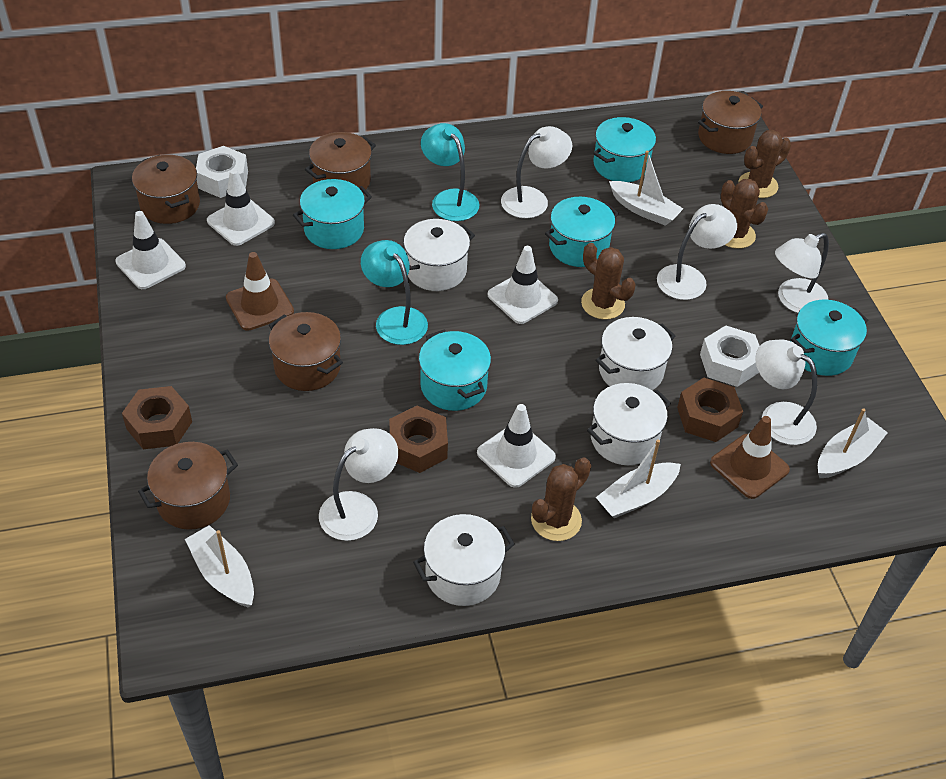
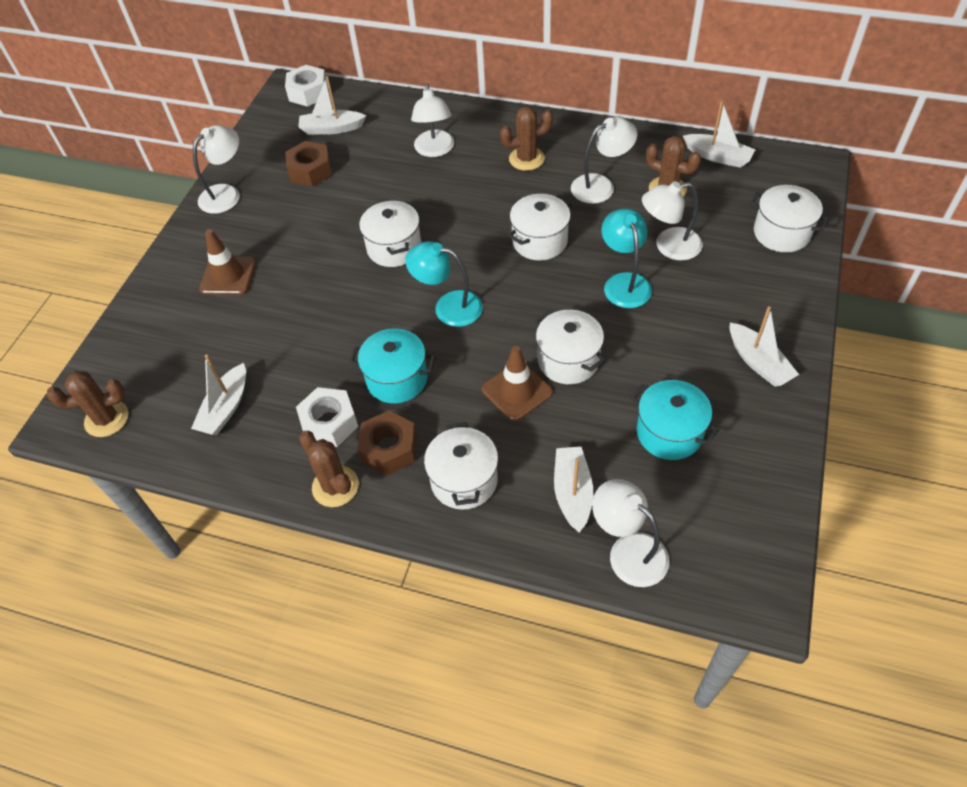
brown nut: [122,386,192,449] [389,406,448,473] [677,378,743,442] = 3 -> [285,141,332,187] [357,410,417,476] = 2
brown pot: [132,155,200,224] [138,442,238,530] [269,312,343,391] [305,132,376,190] [698,91,763,154] = 5 -> none = 0
turquoise pot: [293,179,372,249] [419,329,491,411] [545,197,619,267] [593,117,656,182] [790,300,868,376] = 5 -> [350,328,436,404] [631,380,719,460] = 2
white boat: [185,525,254,607] [596,439,681,518] [609,151,683,226] [818,408,888,478] = 4 -> [191,354,246,435] [298,76,366,135] [554,447,593,533] [683,101,755,168] [730,306,799,387] = 5
white pot: [403,219,475,291] [413,514,515,606] [587,383,671,465] [596,317,675,390] = 4 -> [359,200,421,267] [424,423,498,510] [508,194,571,260] [535,310,606,384] [750,185,830,252] = 5
white traffic cone: [115,211,186,289] [207,169,275,246] [477,404,556,488] [488,246,558,324] = 4 -> none = 0

